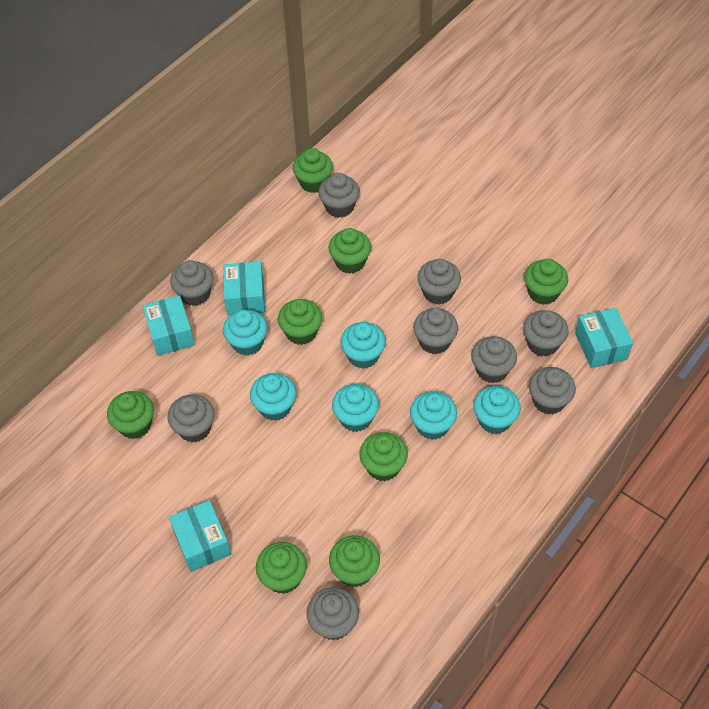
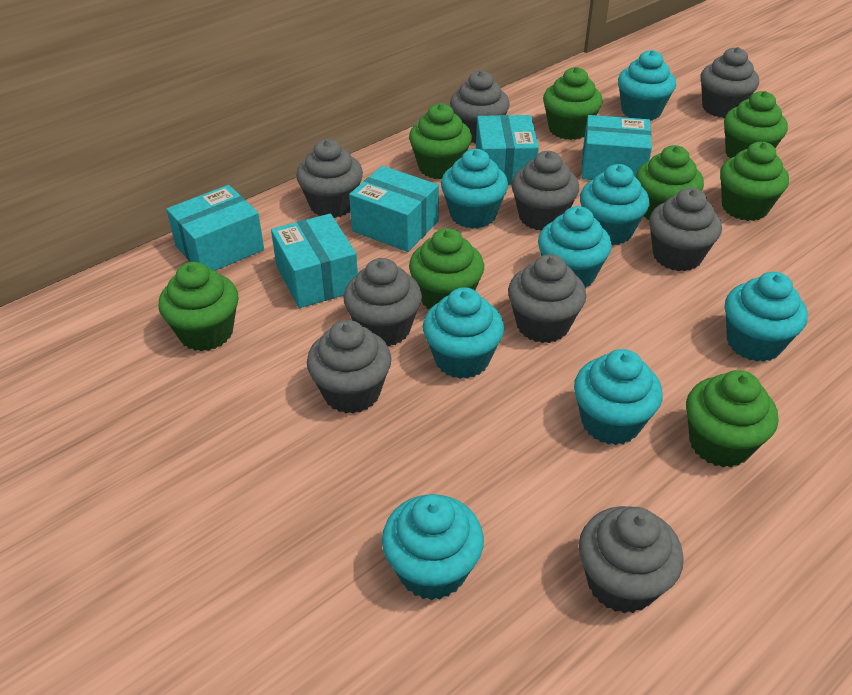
turquoise box: [142,295,195,356] [169,500,231,572] [223,262,265,316] [575,308,633,368] = 4 -> [166,185,264,271] [271,214,358,308] [349,166,439,252] [476,115,539,184] [582,115,652,180] = 5
turquoise cupcake: [223,310,268,356] [250,373,296,421] [332,384,379,432] [340,322,386,369] [410,391,457,440] [473,386,521,434] = 6 -> [382,494,484,600] [423,287,504,379] [441,149,508,229] [538,206,612,289] [574,349,663,445] [580,164,650,245] [618,50,676,121] [725,272,808,362] = 8

